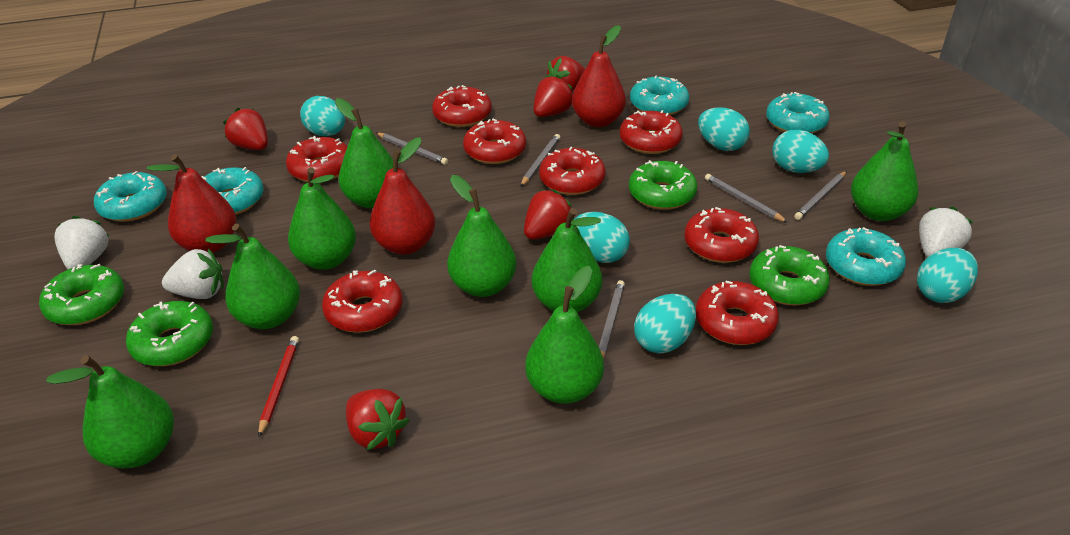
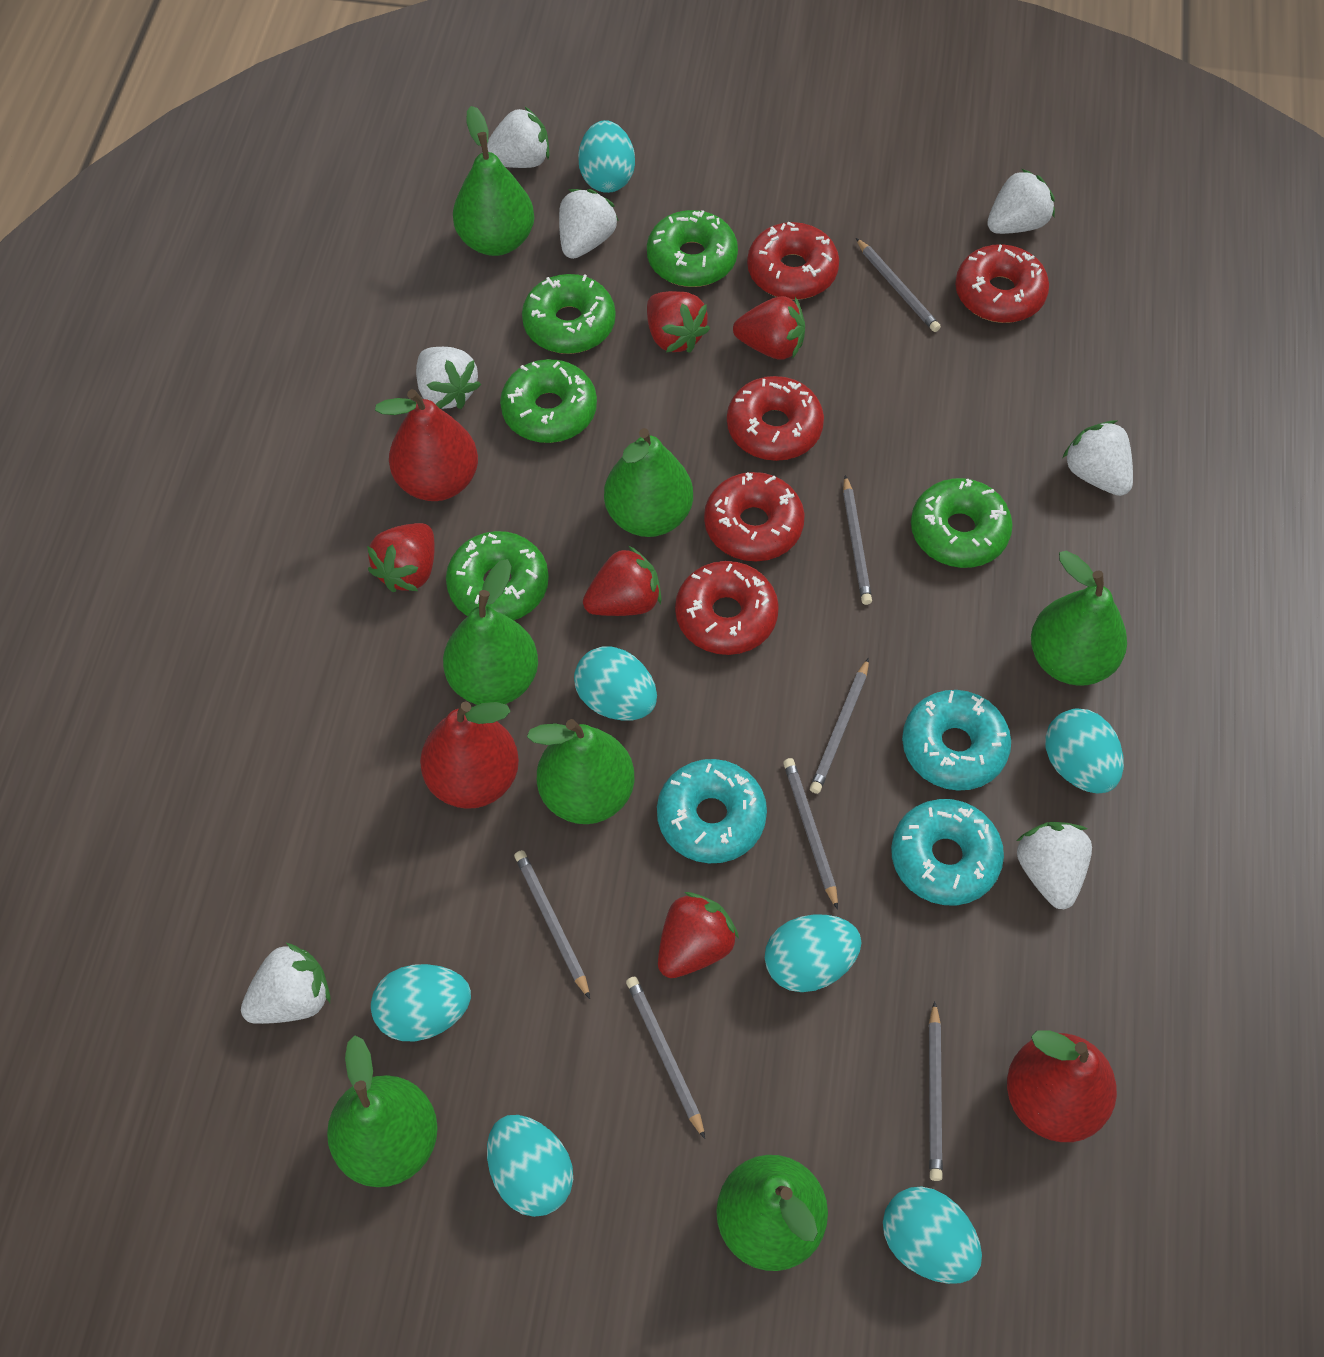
green donut: [39,264,124,325] [126,301,213,366] [629,160,697,210] [749,245,830,305] = 4 -> [446,531,549,620] [500,359,597,443] [522,274,616,354] [647,210,738,287] [911,478,1013,568] = 5
green pear: [46,355,174,469] [205,223,300,329] [288,167,356,270] [335,98,393,208] [447,175,517,297] [525,266,604,404] [532,208,602,312] [851,122,918,221] = 8 -> [327,1035,438,1187] [443,559,538,705] [453,106,534,256] [527,719,634,824] [604,428,693,537] [716,1155,828,1271] [1031,550,1127,686] = 7
grey pencil: [376,133,448,165] [521,134,560,187] [599,280,625,358] [705,174,788,223] [794,171,847,220] = 5 -> [514,850,590,999] [626,977,705,1139] [783,758,838,910] [810,658,869,794] [843,475,872,605] [856,238,941,332] [929,1001,943,1181] = 7
red donut: [286,136,347,182] [322,270,403,333] [432,85,492,127] [463,119,526,164] [539,147,606,195] [620,110,683,154] [684,207,759,263] [696,281,779,345] = 8 -> [675,561,779,655] [704,472,805,561] [727,376,824,461] [747,222,839,300] [955,244,1049,323] = 5
red pencil: [258,336,299,437] = 1 -> none = 0
turquoise donut: [94,171,167,222] [201,167,264,215] [630,75,689,115] [766,92,830,133] [826,227,906,286] = 5 -> [657,759,767,863] [891,799,1004,905] [902,690,1011,791] = 3
turquoise egg: [300,96,345,136] [574,212,630,263] [634,294,696,354] [698,107,750,151] [772,130,829,173] [917,248,978,303] = 6 -> [371,964,471,1041] [487,1115,573,1217] [574,646,657,721] [578,120,635,193] [765,914,862,992] [883,1186,982,1284] [1045,708,1124,794] = 7
white strawberry: [55,216,110,269] [162,248,224,299] [919,207,973,258] = 3 -> [241,943,330,1024] [416,347,481,409] [482,107,549,168] [559,189,619,259] [987,169,1055,234] [1017,822,1092,909] [1063,420,1133,496] = 7

